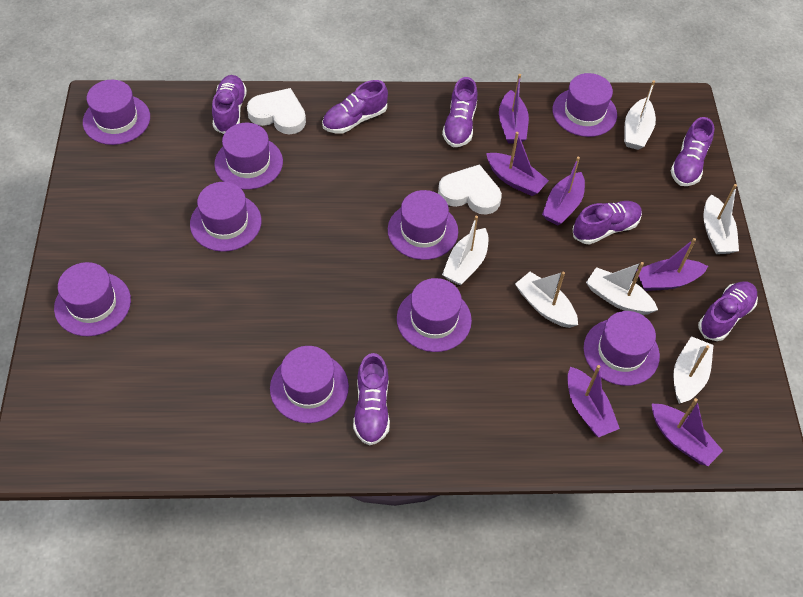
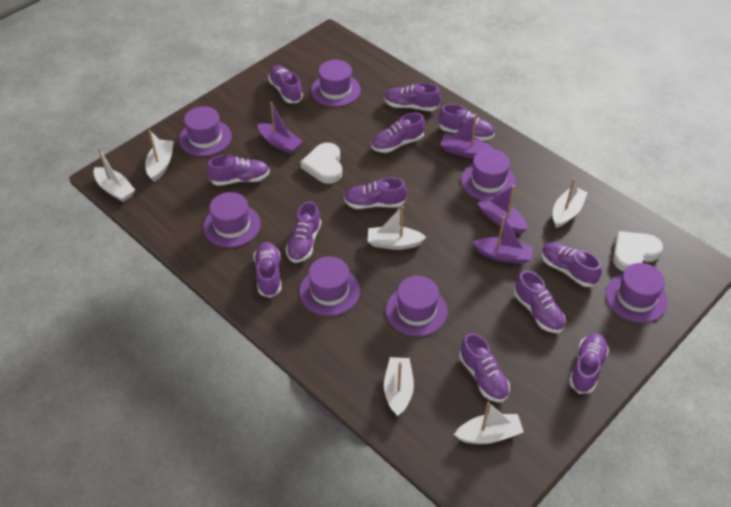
purple boat: [486,132,549,196] [499,74,529,143] [542,157,585,225] [568,365,620,437] [636,238,708,291] [652,398,723,466] = 6 -> [258,102,303,154] [440,114,493,158] [473,216,533,264] [477,185,528,234] = 4
purple hat: [54,262,131,336] [83,80,150,145] [190,182,261,252] [214,123,283,190] [270,346,349,423] [388,190,458,260] [397,278,472,352] [552,73,617,137] [584,311,660,386] = 9 -> [179,106,232,156] [203,192,261,247] [300,257,360,316] [311,60,361,107] [386,276,448,336] [461,149,516,200] [606,263,668,323] = 7
purple shoe: [212,75,247,134] [322,80,388,134] [353,353,390,446] [442,77,477,147] [573,201,642,245] [671,117,714,186] [698,281,758,341] = 7 -> [207,155,270,186] [254,242,281,298] [268,66,303,103] [286,201,321,263] [344,177,407,209] [372,113,425,153] [384,83,441,111] [439,104,494,141] [459,333,510,402] [514,270,566,333] [541,242,602,287] [569,333,609,394] = 12

